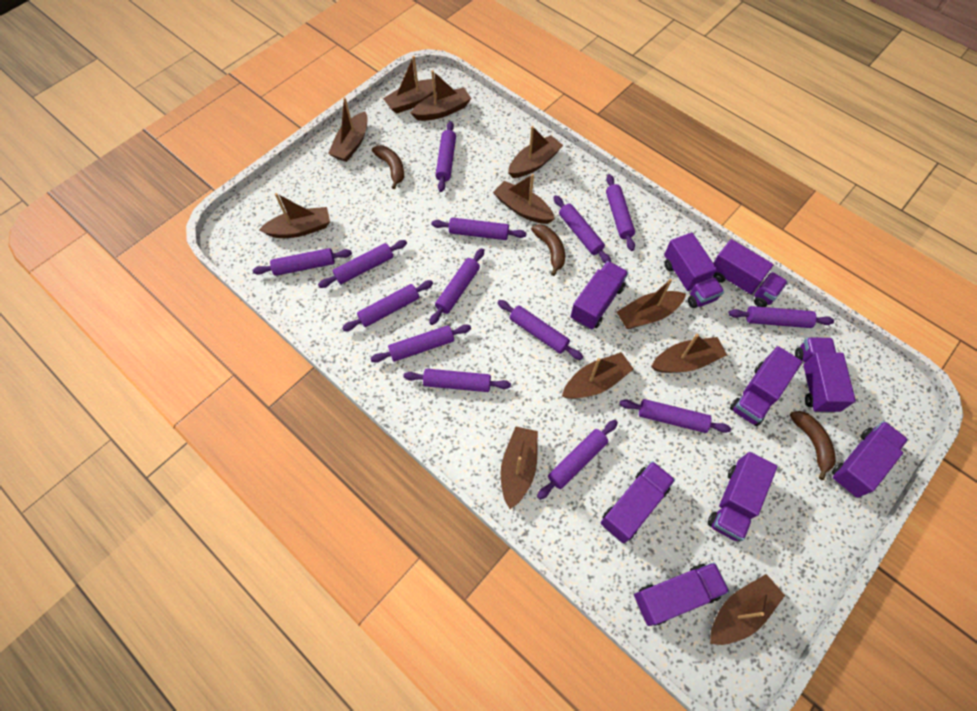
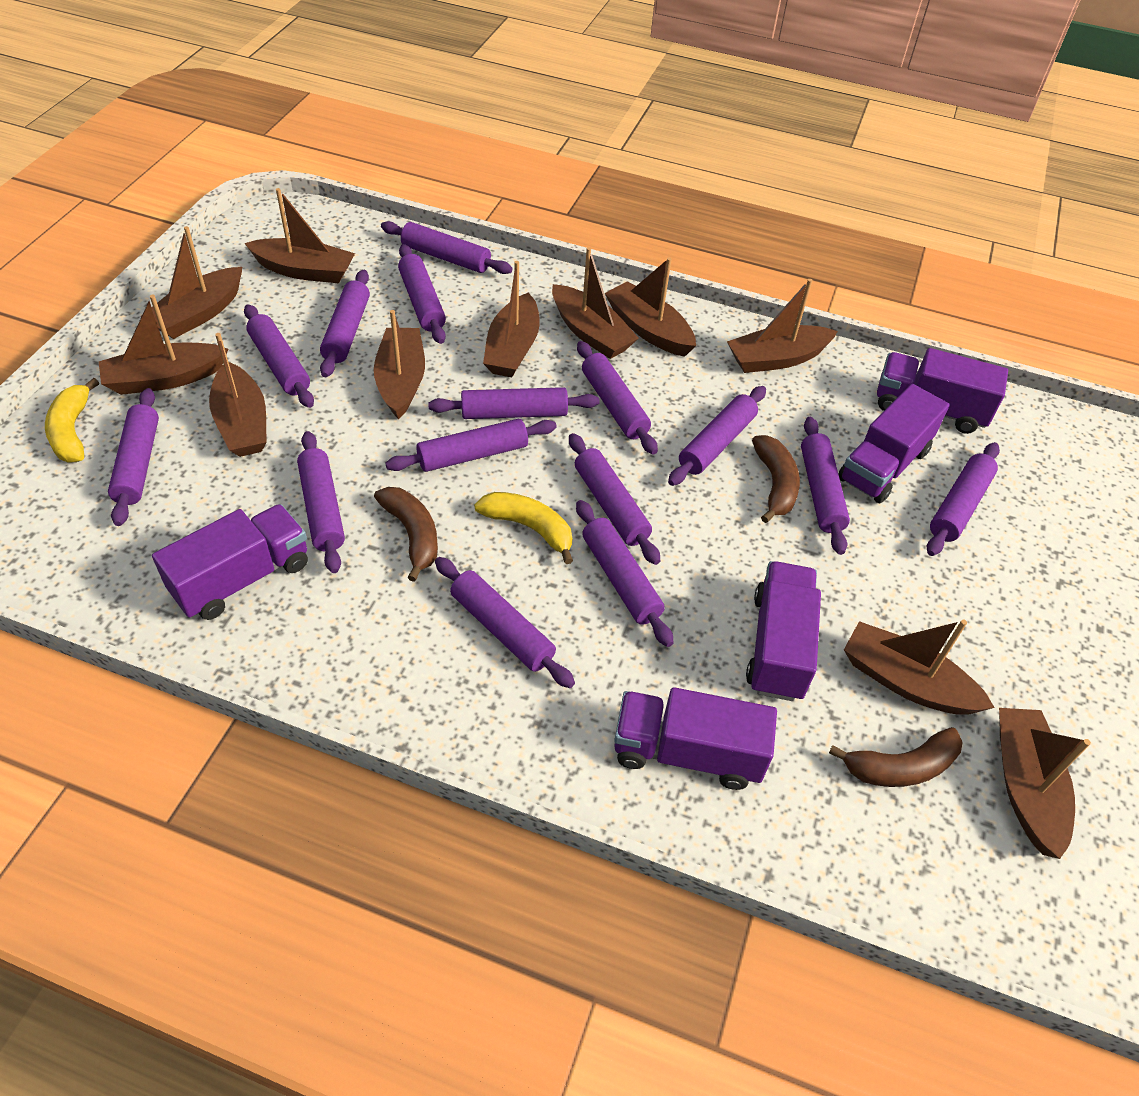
purple rolling pin: [252,248,352,276] [318,240,407,288] [342,280,433,331] [370,324,471,363] [403,369,511,392] [429,248,484,325] [431,217,526,240] [435,121,456,192] [498,300,583,360] [537,420,618,500] [553,195,611,263] [606,174,635,251] [619,399,731,433] [728,306,834,328] = 14 -> [108,388,159,526] [244,304,314,408] [297,431,345,573] [320,270,370,377] [381,221,513,274] [385,419,557,472] [398,244,446,344] [428,387,599,419] [435,557,575,688] [569,433,660,565] [576,500,673,647] [577,341,658,455] [668,386,766,486] [801,417,850,555] [927,442,1000,556] = 15
purple truck: [570,261,628,329] [600,461,675,544] [634,562,729,626] [664,233,724,308] [708,452,777,542] [713,239,788,307] [730,346,802,426] [795,338,856,413] [832,421,908,498] = 9 -> [152,504,308,620] [614,687,777,790] [746,561,821,701] [838,384,950,503] [877,348,1008,434] = 5
yellow banana: none = 0 -> [45,378,99,462] [474,492,573,564] = 2

